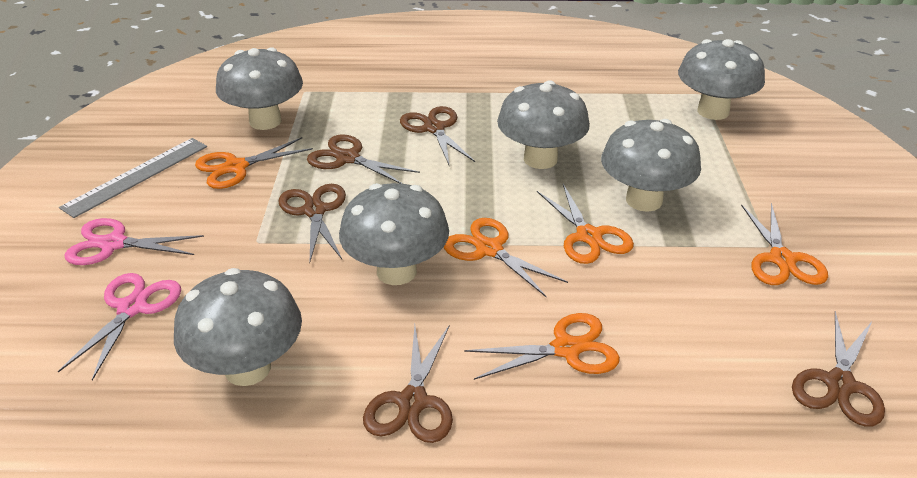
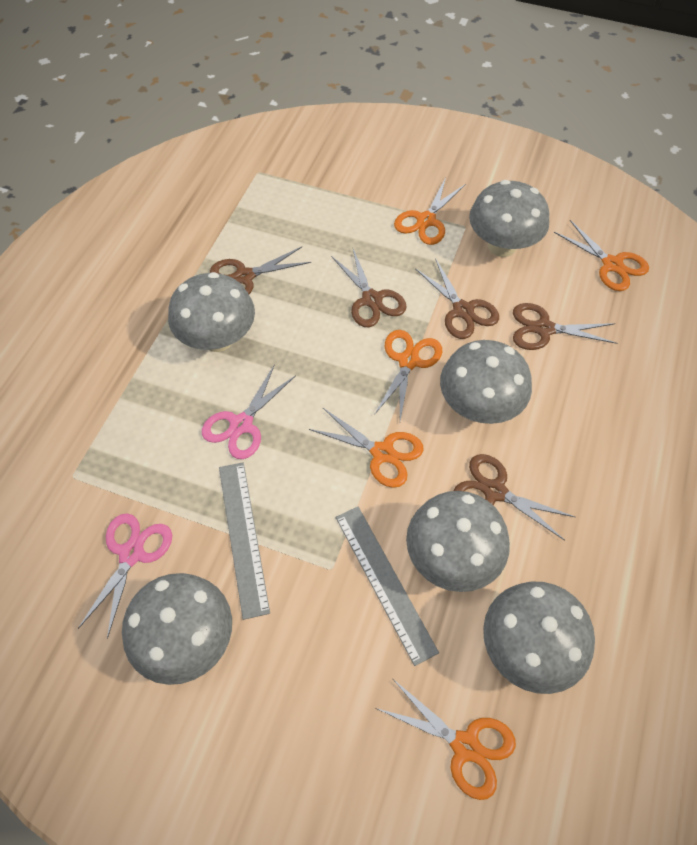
grey ruler: [59,138,207,218] = 1 -> [219,462,270,620] [336,507,439,666] = 2

